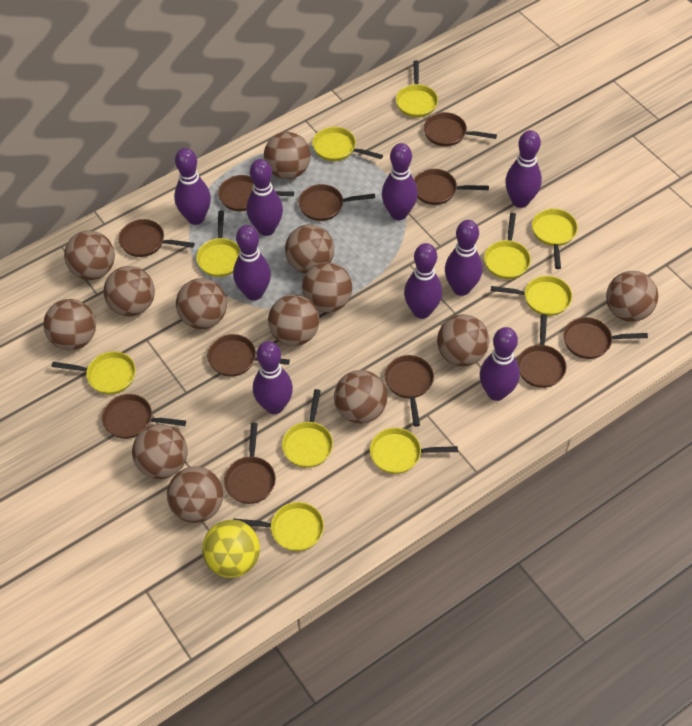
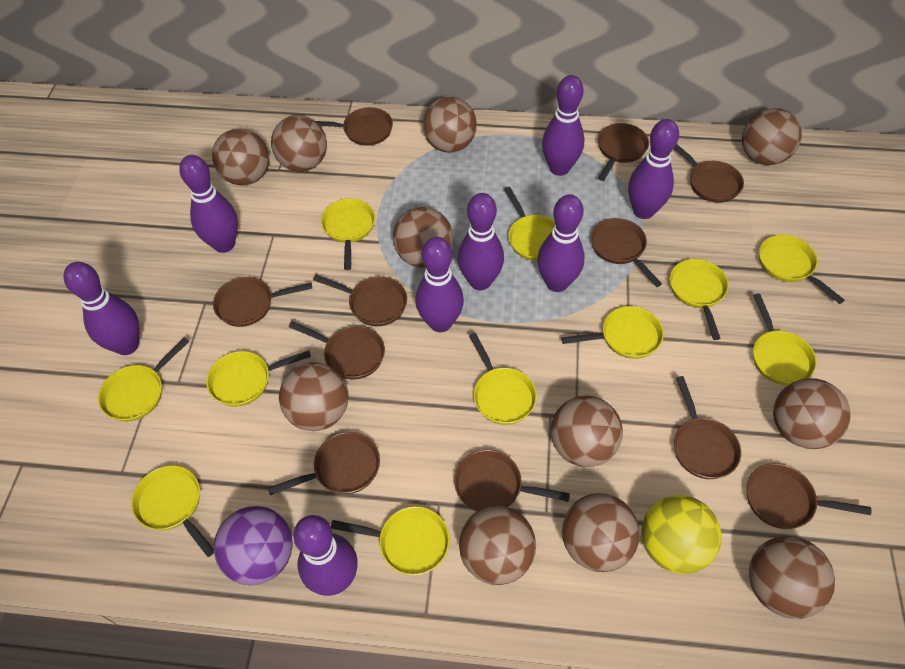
brown ball: [43,299,96,350] [64,231,115,280] [104,266,155,316] [132,424,188,479] [167,467,223,523] [176,278,227,329] [264,132,311,179] [268,295,319,346] [285,224,334,274] [302,262,352,313] [334,370,387,424] [437,314,489,367] [606,271,658,322] = 13 -> [212,128,269,186] [271,115,327,172] [279,362,349,431] [393,207,453,268] [423,97,477,153] [459,505,536,585] [551,396,623,467] [562,493,640,572] [742,108,802,165] [749,536,835,619] [773,378,851,449] = 11
purple ball: none = 0 -> [214,506,293,585] = 1
purple bowling pin: [174,148,211,225] [233,225,271,300] [247,159,283,236] [253,341,293,414] [382,143,418,220] [404,243,442,319] [445,220,482,296] [480,327,520,401] [505,130,542,208] = 9 -> [63,262,139,355] [179,155,238,253] [293,515,358,596] [415,237,464,332] [458,193,504,290] [537,194,585,292] [542,75,585,176] [628,119,679,219] = 8
yellow pan: [52,351,136,394] [196,211,240,277] [233,502,324,551] [282,389,333,468] [312,127,383,161] [370,428,458,474] [396,60,438,118] [484,213,531,279] [491,276,572,316] [532,208,578,269] = 10 -> [98,337,189,422] [131,465,214,557] [206,350,311,407] [321,198,375,270] [331,506,450,575] [469,333,537,425] [504,187,555,261] [562,306,664,359] [670,259,729,340] [753,293,817,385] [759,235,845,304] = 11

